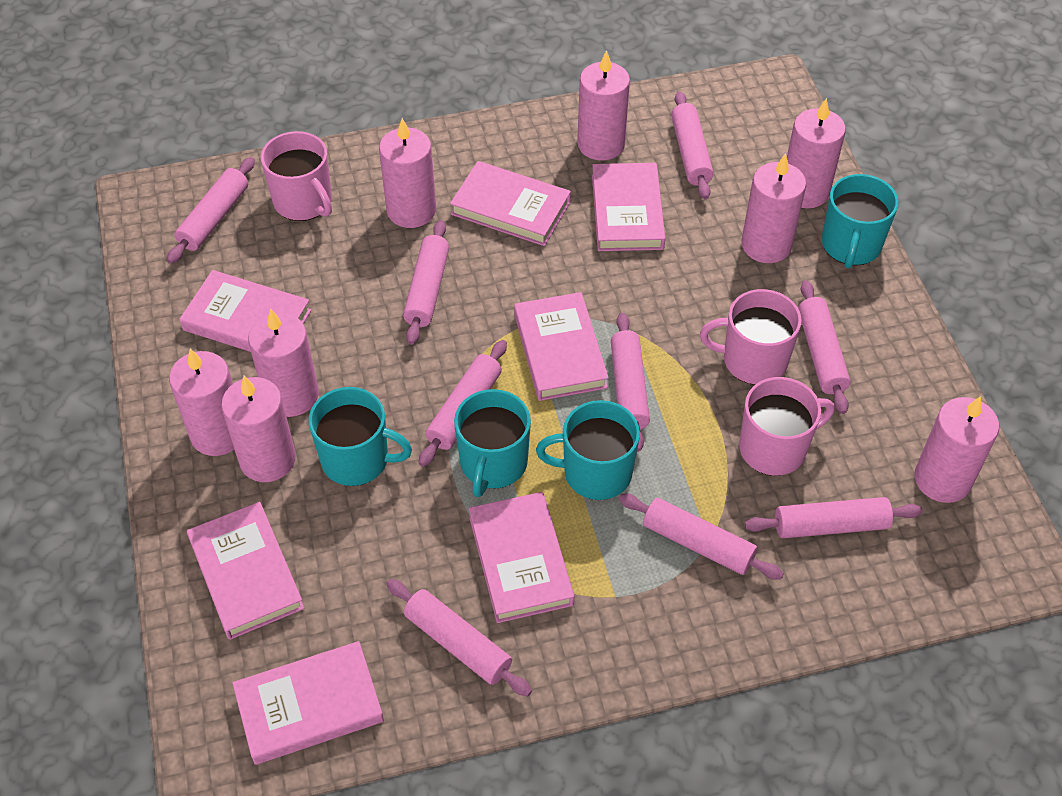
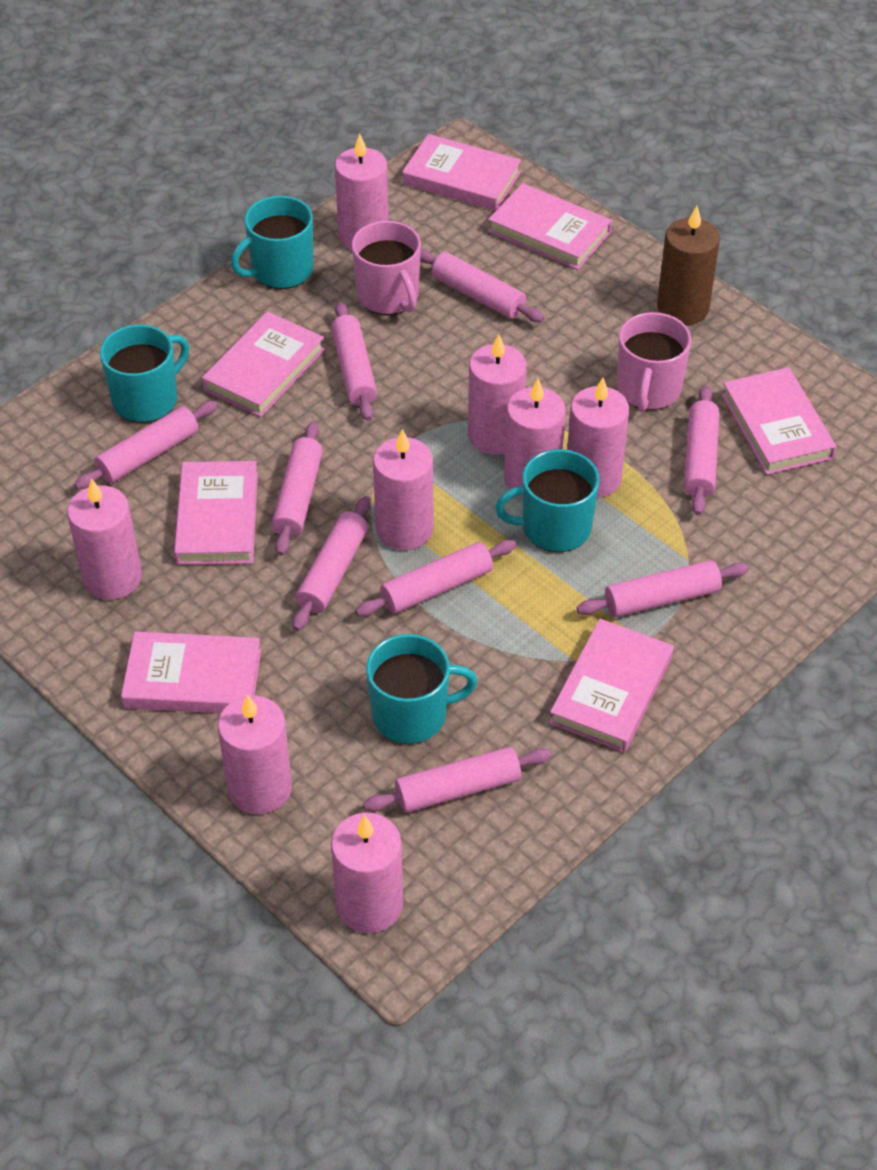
brown candle: none = 0 -> [657,206,720,325] = 1
pink mug: [261,131,332,221] [700,289,802,385] [739,377,834,476] = 3 -> [352,221,421,315] [617,312,692,412] = 2

